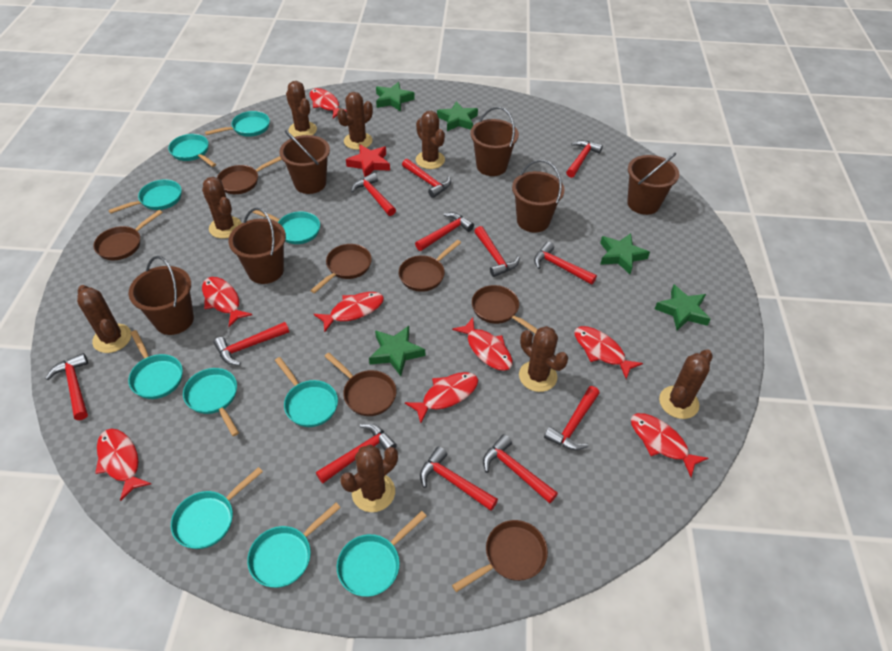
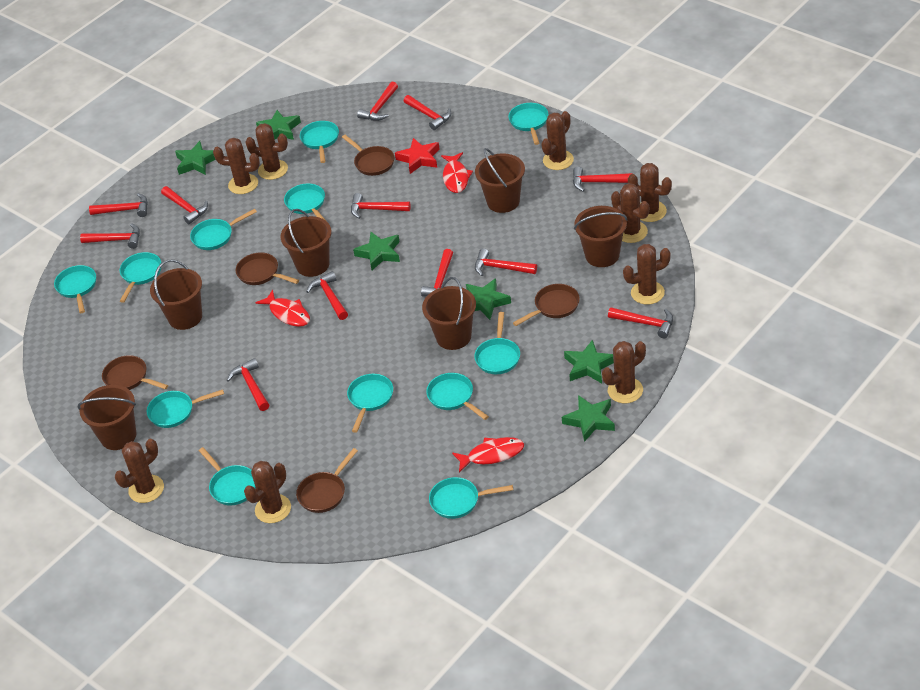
brown cactus: [77,285,131,353] [202,177,242,239] [286,81,317,137] [337,92,373,150] [341,445,398,512] [416,111,445,169] [519,326,568,392] [659,350,713,419] = 8 -> [115,439,164,503] [213,138,260,194] [244,461,291,523] [245,123,288,180] [541,111,574,170] [602,341,646,403] [611,183,649,243] [623,244,671,305] [628,163,672,222] = 9
brown pan: [93,210,163,260] [217,156,282,194] [310,244,372,293] [324,353,396,416] [399,240,461,292] [452,520,548,592] [472,285,538,333] = 7 -> [102,355,168,390] [235,252,299,285] [296,448,358,513] [342,135,395,176] [513,284,580,326] = 5
green star: [369,326,425,376] [376,82,415,111] [437,101,478,131] [600,233,650,274] [655,285,711,331] = 5 -> [175,141,216,175] [256,110,301,140] [353,232,400,270] [466,278,511,320] [562,395,615,442] [564,340,614,383] = 6
red fish: [95,429,151,501] [202,277,252,327] [310,88,347,118] [314,292,384,332] [405,372,478,423] [452,317,513,371] [574,326,643,379] [631,413,708,477] = 8 -> [256,289,310,327] [441,152,473,193] [452,437,524,472] = 3
turquoise pan: [108,179,182,214] [128,330,183,399] [168,134,216,167] [171,467,263,549] [183,368,239,436] [205,111,270,137] [247,503,341,588] [252,208,320,244] [275,357,338,427] [337,511,427,597] = 10 -> [54,265,96,313] [119,252,161,302] [147,390,224,428] [190,209,257,250] [199,447,256,505] [284,183,325,220] [300,121,339,163] [347,374,393,433] [426,373,489,420] [429,477,513,519] [474,312,520,374] [508,103,548,145] = 12

